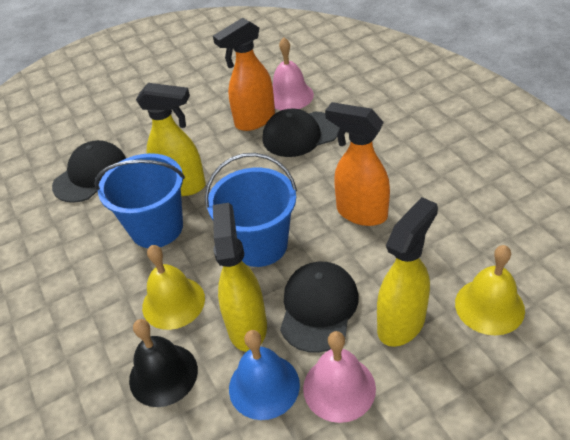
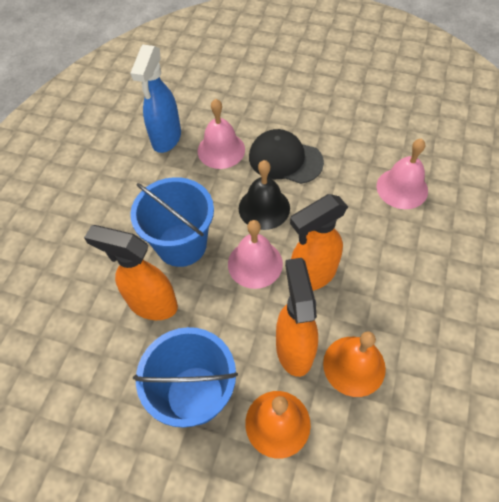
black cap: [52,140,126,203] [263,108,339,157] [280,262,359,353] = 3 -> [249,129,324,184] = 1
blue bell: [229,330,300,420] = 1 -> none = 0
blue spray bottle: none = 0 -> [130,45,181,153] = 1
orange bell: none = 0 -> [245,391,311,459] [323,331,386,397] = 2
orange spray bottle: [213,18,275,131] [325,102,390,226] = 2 -> [84,225,178,320] [276,258,318,377] [290,194,348,291] = 3
pink bell: [273,38,314,110] [303,331,376,423] = 2 -> [198,99,245,169] [228,220,283,289] [377,139,428,209] = 3
yellow bell: [142,245,205,330] [455,245,525,335] = 2 -> none = 0
yellow spray bottle: [136,83,206,196] [213,203,267,352] [377,197,438,347] = 3 -> none = 0

